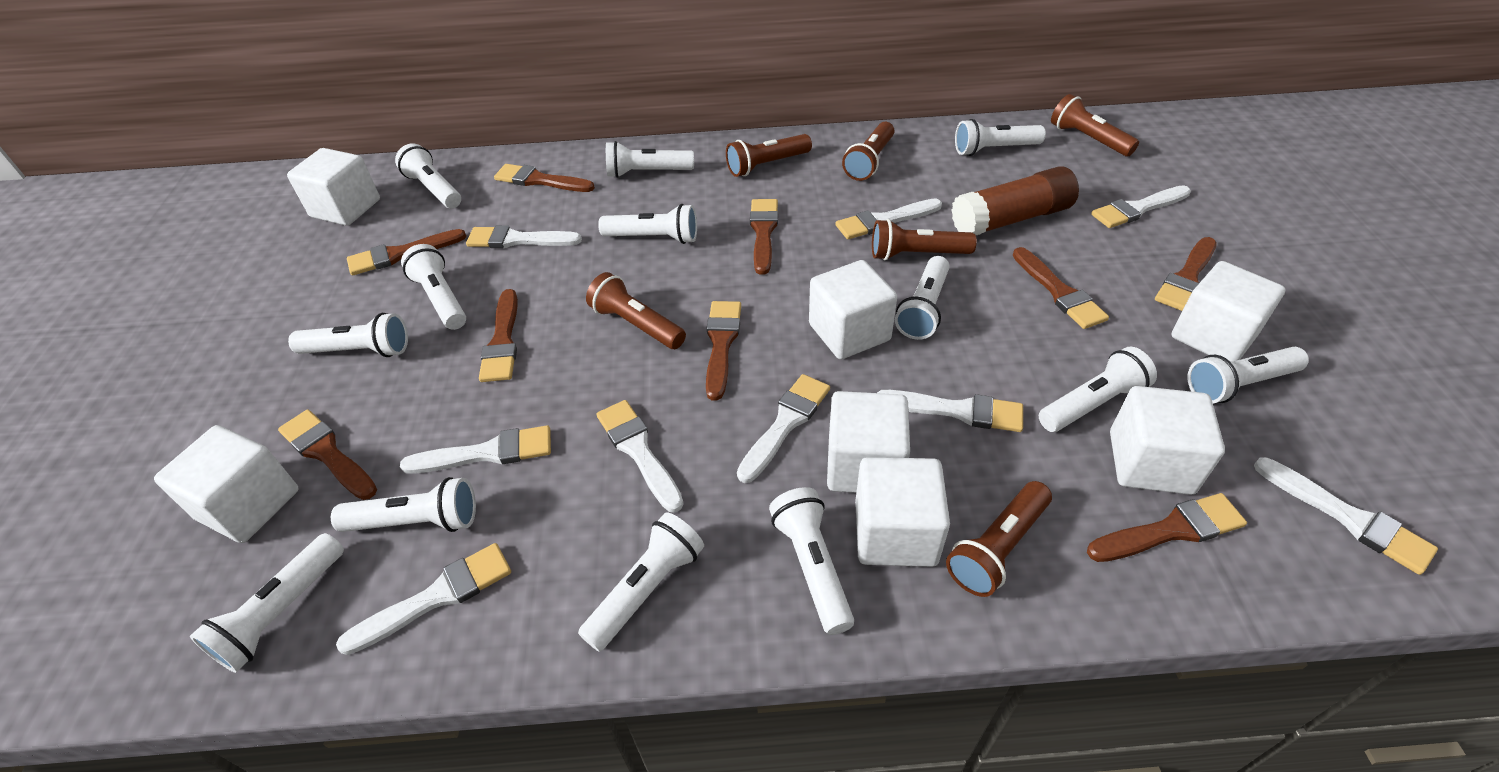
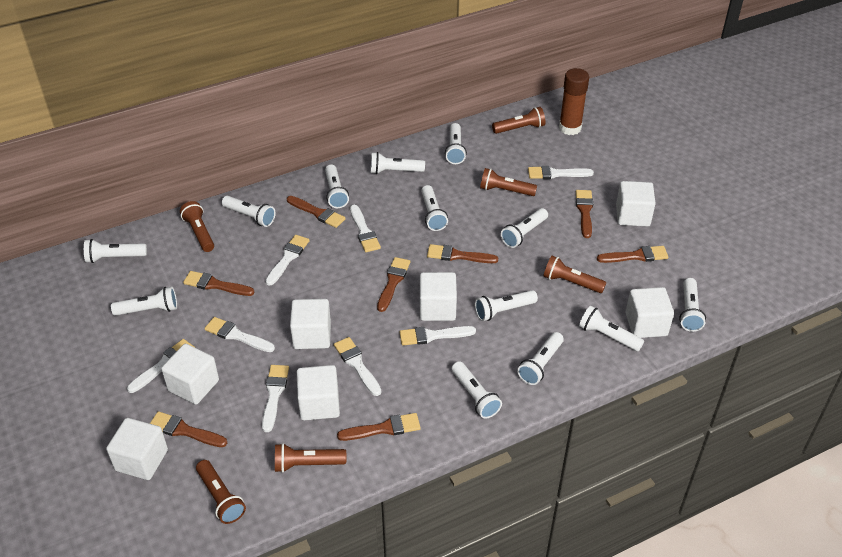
brown brush: [278,410,377,500] [347,229,466,276] [479,289,518,382] [494,164,595,192] [706,301,741,401] [750,199,778,275] [1013,247,1109,329] [1087,493,1247,562] [1155,237,1216,311] = 9 -> [150,411,227,447] [183,271,255,296] [287,196,346,228] [337,413,421,441] [377,257,410,312] [427,244,498,263] [576,190,593,238] [597,246,668,263] = 8
white brush: [336,543,511,655] [400,425,551,474] [466,225,582,248] [596,400,684,513] [737,374,830,483] [835,198,942,239] [877,390,1023,432] [1091,185,1191,228] [1254,457,1438,575] = 9 -> [127,339,194,393] [204,317,275,352] [262,365,289,432] [265,235,310,286] [334,337,381,396] [350,205,381,252] [400,326,476,345] [528,166,594,179] = 8

